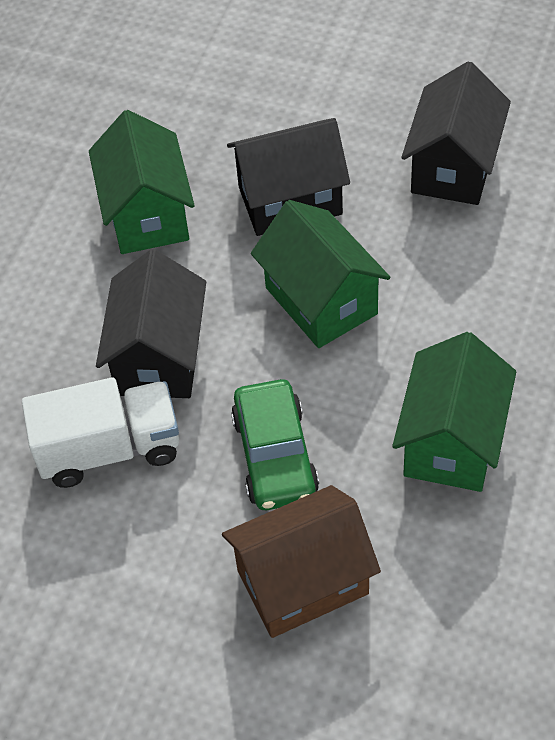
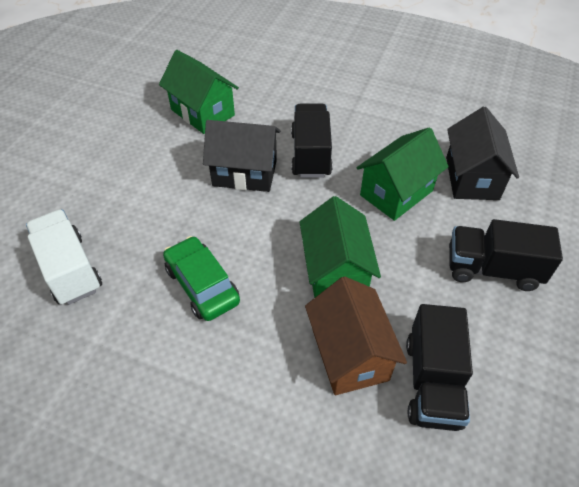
black house: [96,249,206,398] [227,118,350,236] [401,61,511,205] = 3 -> [203,120,280,192] [446,107,519,200] = 2
black truck: none = 0 -> [291,104,333,178] [406,304,473,431] [449,219,563,291] = 3

